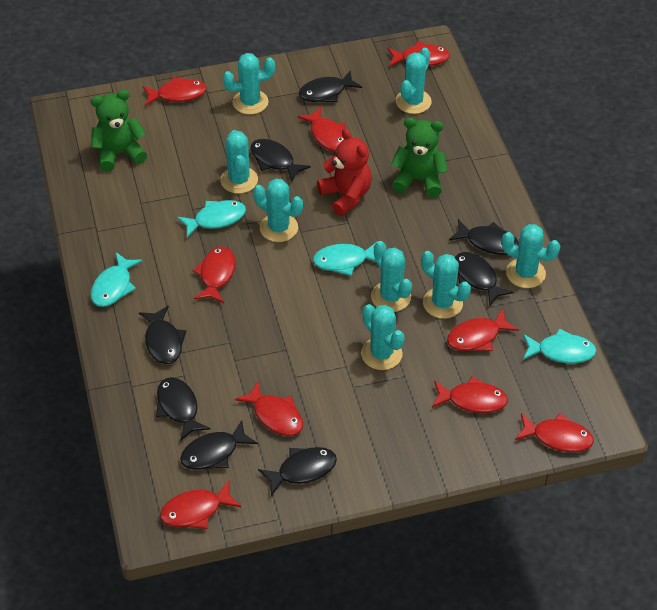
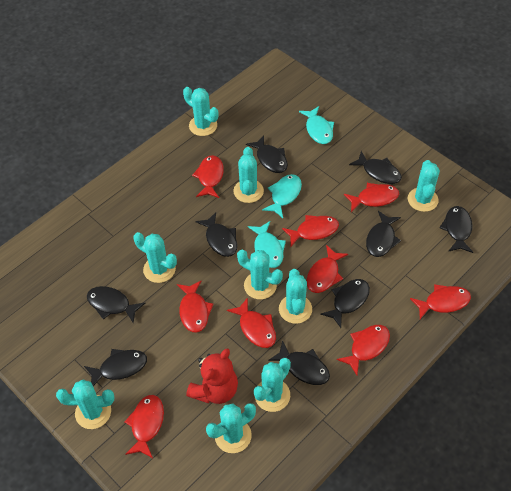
black fish: [139,306,187,364] [156,377,210,441] [180,420,258,470] [250,139,311,182] [258,447,337,496] [299,71,362,102] [449,219,519,255] [455,252,513,306] = 8 -> [84,349,147,386] [87,286,145,323] [195,212,237,257] [246,135,288,173] [268,340,330,385] [320,279,370,328] [349,151,402,184] [366,211,401,257] [439,206,473,253] = 9
green teddy bear: [91,90,147,171] [391,118,448,197] = 2 -> none = 0
turquoise cactus: [220,130,258,194] [223,53,275,115] [253,179,303,242] [361,304,405,370] [371,241,412,312] [396,48,432,114] [421,251,471,319] [502,224,560,288] = 8 -> [56,380,114,429] [134,232,177,283] [183,87,218,136] [206,403,256,453] [233,147,264,203] [237,250,283,299] [254,358,291,412] [279,269,312,324] [408,160,440,212] = 9
turquoise fish: [91,252,143,307] [177,200,246,238] [313,241,378,276] [523,329,597,363] = 4 -> [248,221,286,268] [262,174,302,218] [299,106,334,144] = 3

